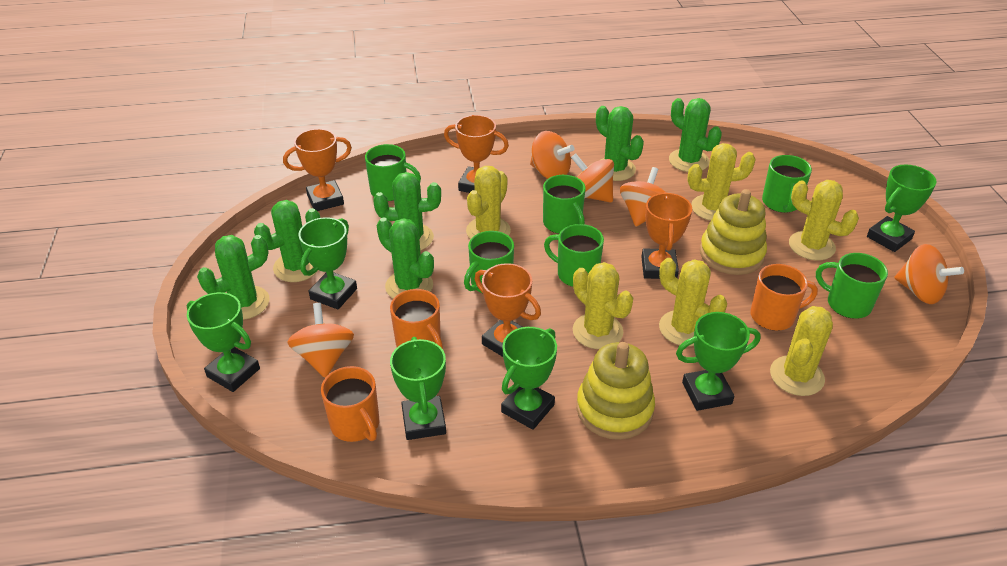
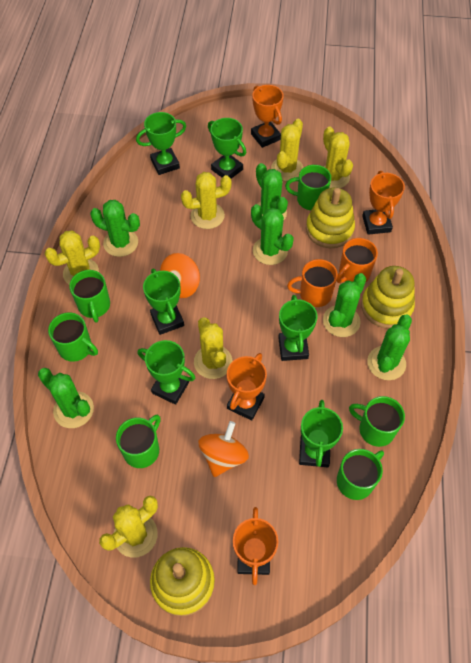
orange mug: [321,366,379,442] [390,289,443,349] [750,264,818,331] = 3 -> [287,259,338,307] [337,238,378,283] = 2
orange spinning top: [287,303,354,378] [530,131,574,179] [571,153,614,203] [620,167,665,227] [894,244,964,304] = 5 -> [160,253,200,298] [199,421,249,477] = 2
yellow stacking toy: [577,342,655,440] [700,189,767,275] = 2 -> [150,547,215,616] [306,188,355,248] [361,266,415,328] = 3

